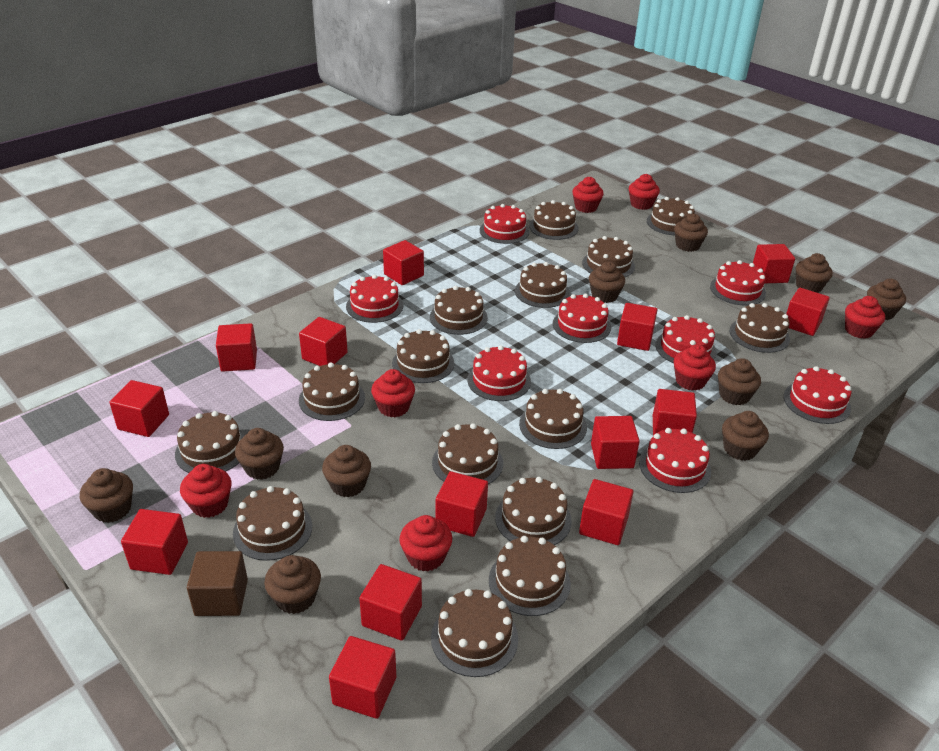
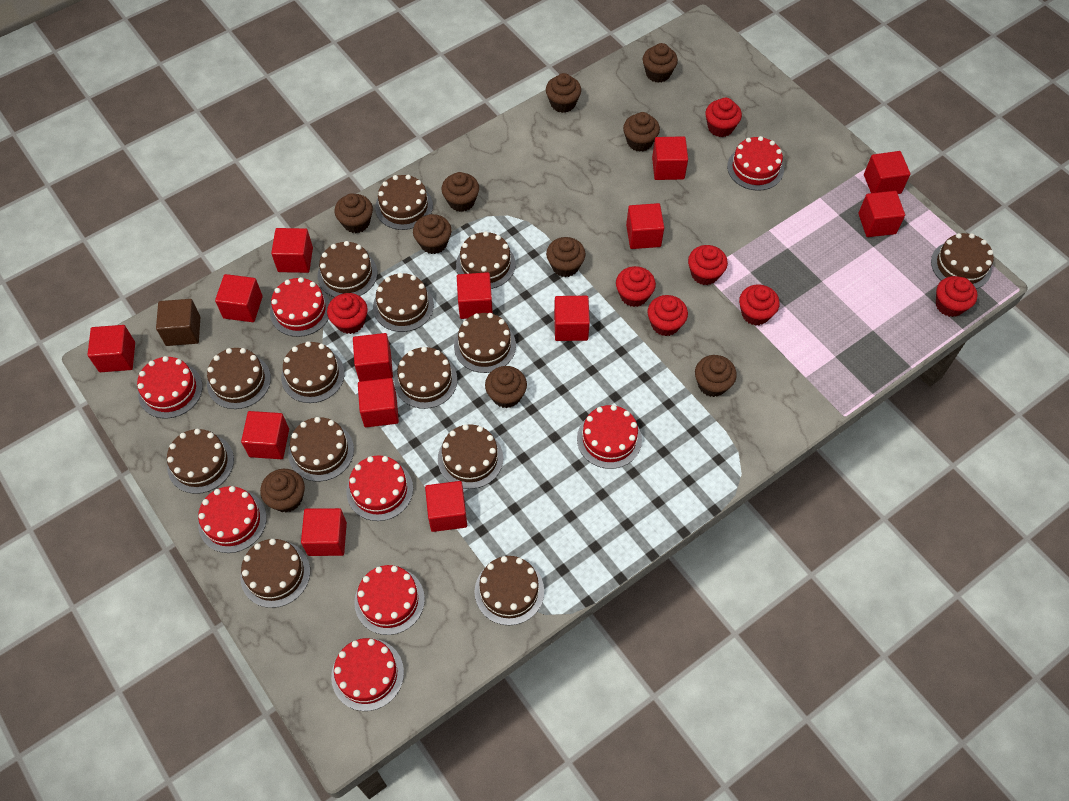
brown cake: [175,411,244,473] [233,486,312,561] [299,362,365,421] [392,329,454,383] [430,286,488,335] [431,589,518,677] [432,423,503,484] [489,536,571,616] [495,477,572,545] [515,262,570,308] [519,389,587,449] [529,200,579,240] [582,236,635,277] [647,197,695,235] [730,303,790,353] = 15 -> [167,429,234,494] [207,348,271,409] [241,539,310,608] [281,341,345,403] [288,417,354,481] [318,241,377,297] [373,273,434,332] [375,175,433,230] [394,347,457,409] [438,424,503,489] [454,313,516,373] [456,231,516,289] [475,556,544,625] [931,233,994,289] = 14

